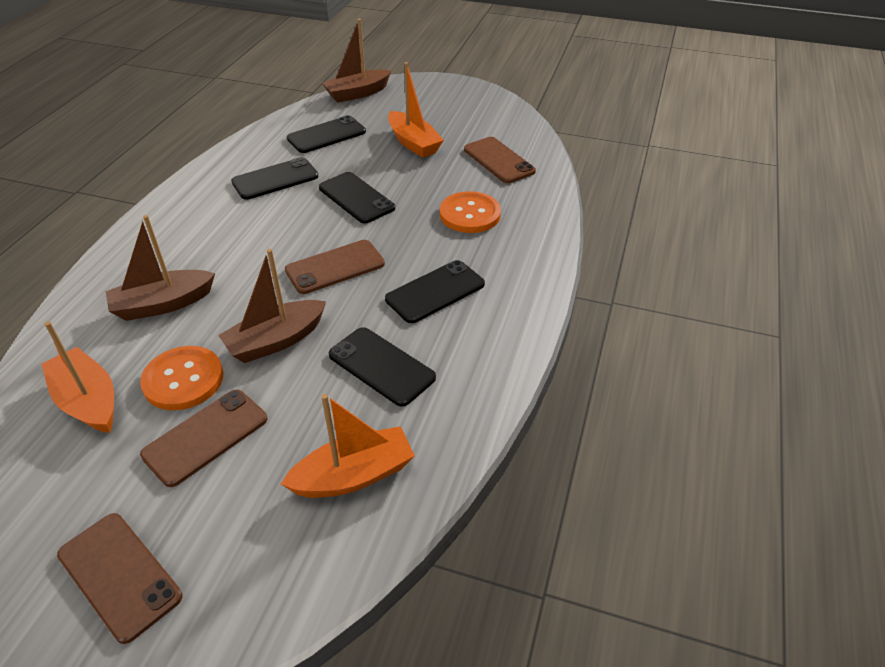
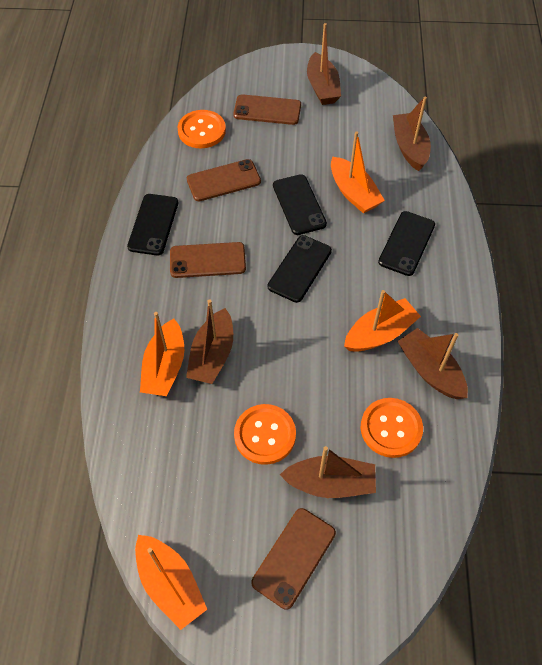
black phone: [231,157,318,200] [287,115,366,153] [319,172,395,223] [329,327,436,407] [385,260,485,323] = 5 -> [127,194,178,255] [268,235,332,303] [273,174,327,235] [378,211,435,276] = 4
brown boat: [105,215,215,321] [218,249,326,363] [322,19,391,103] = 3 -> [186,299,233,384] [280,446,376,498] [307,23,341,105] [393,96,431,171] [398,328,468,399] = 5
orange boat: [41,321,114,433] [281,394,415,498] [388,62,444,158] = 3 -> [135,535,207,630] [140,312,184,396] [331,131,385,213] [344,290,421,352] = 4
orange button: [140,346,223,410] [440,191,501,233] = 2 -> [177,110,226,148] [234,404,296,465] [361,398,423,458] = 3

